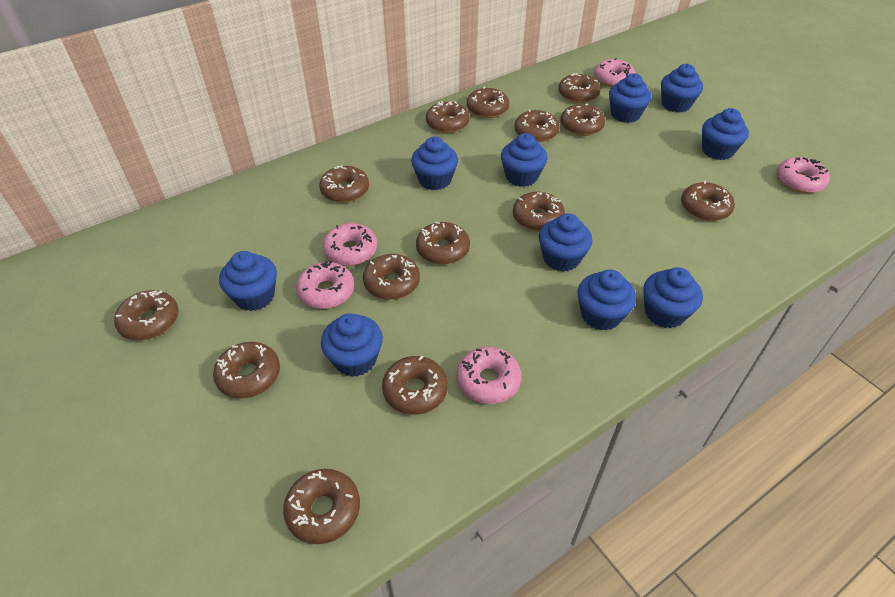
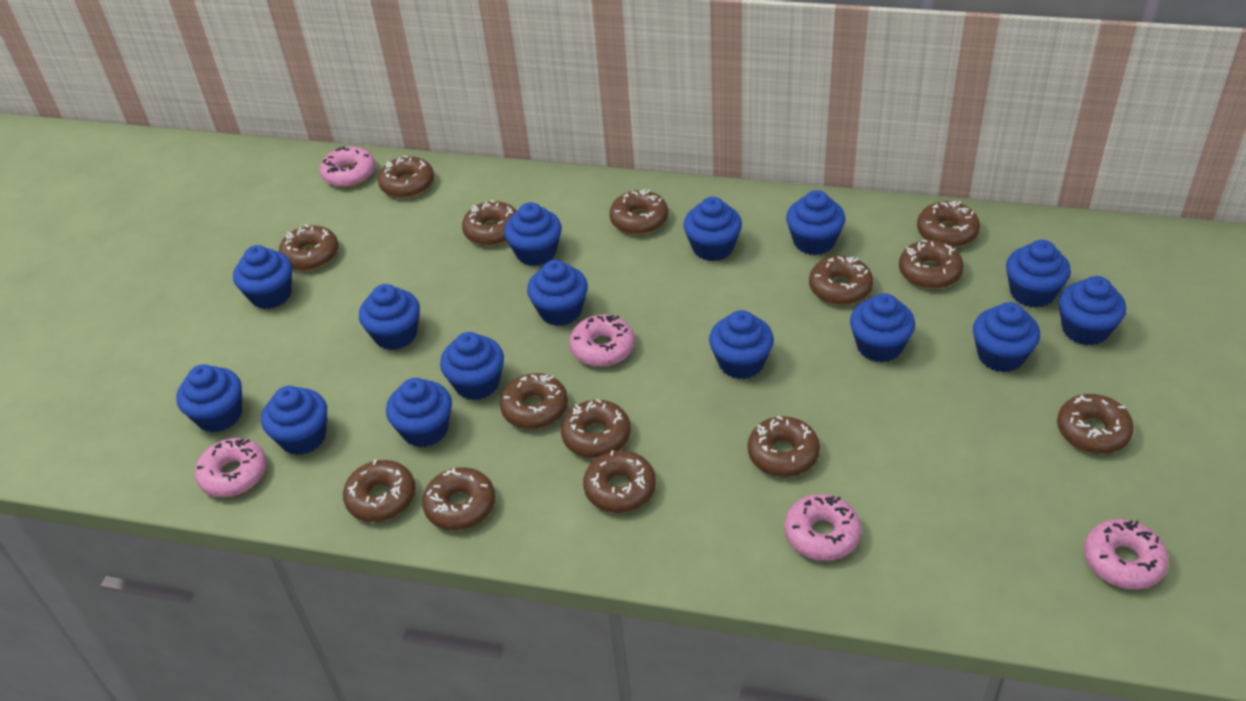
blue cupcake: [219,251,277,311] [321,313,383,377] [411,137,458,190] [501,133,548,187] [539,213,592,271] [577,269,636,331] [609,73,651,123] [643,267,703,328] [661,64,703,113] [702,108,749,160] = 10 -> [176,364,242,433] [233,245,292,309] [261,386,327,455] [359,284,420,350] [386,378,452,447] [440,332,504,400] [504,202,561,266] [527,260,588,326] [683,197,742,261] [709,310,774,379] [786,190,845,255] [850,293,915,362] [973,302,1040,372] [1006,240,1071,308] [1059,276,1126,346] = 15

